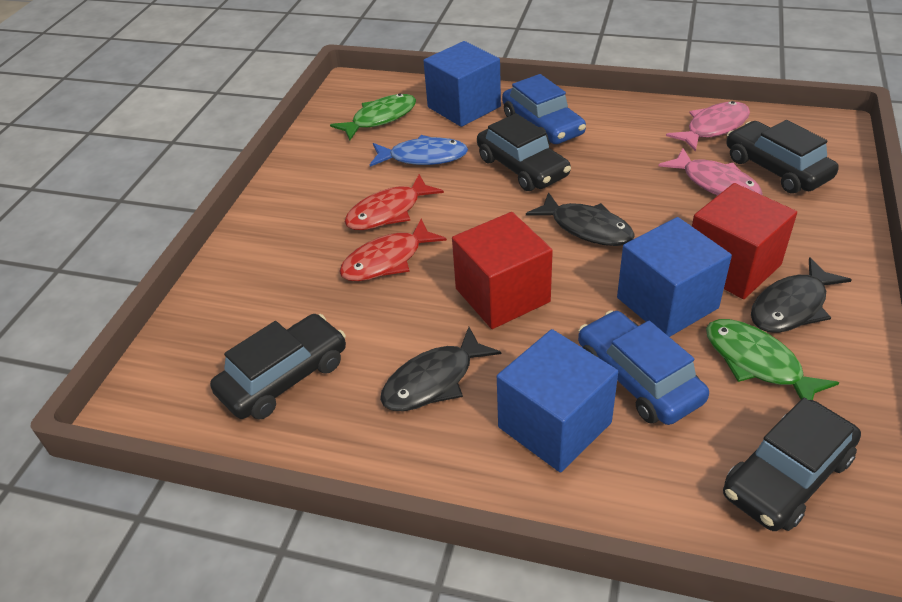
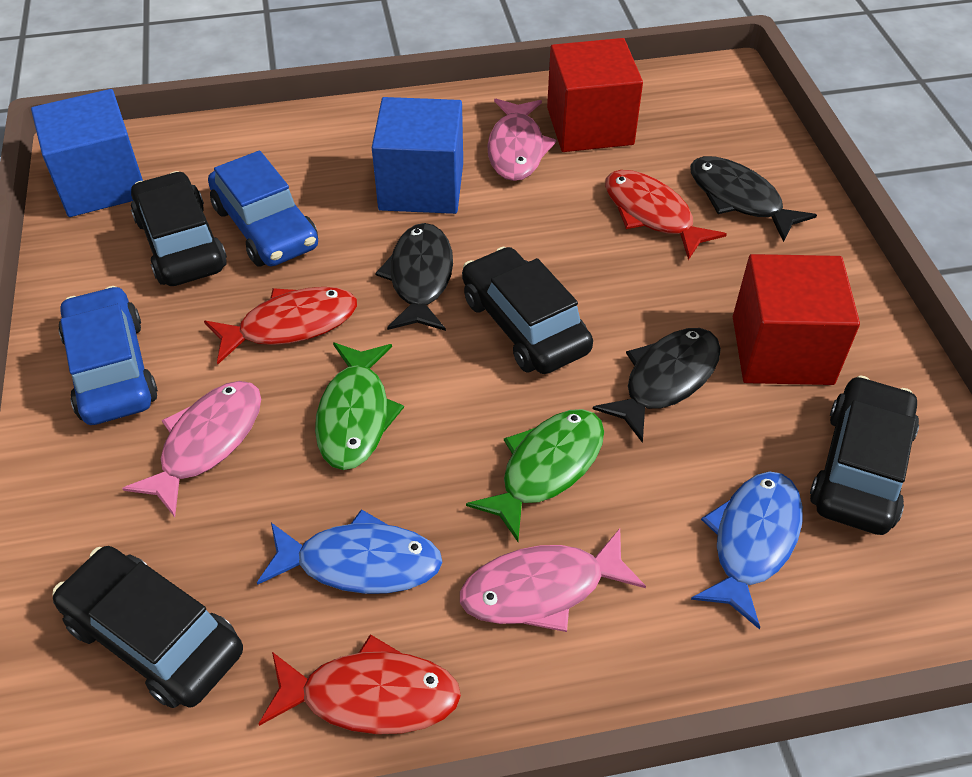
blue cube: [423,41,501,127] [497,329,618,472] [617,217,732,337] = 3 -> [31,89,143,217] [372,97,463,214] = 2
blue fish: [370,135,468,167] = 1 -> [257,509,443,594] [691,471,803,629] = 2
pink fish: [658,148,763,196] [666,101,750,152] = 2 -> [122,381,261,517] [460,528,646,632] [487,99,557,181] = 3
red fish: [339,219,447,281] [345,174,444,230] = 2 -> [204,287,357,364] [259,634,461,734] [605,170,727,260] = 3

